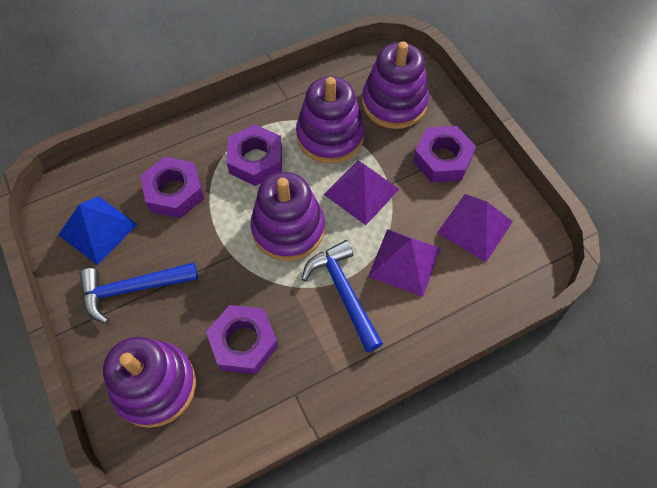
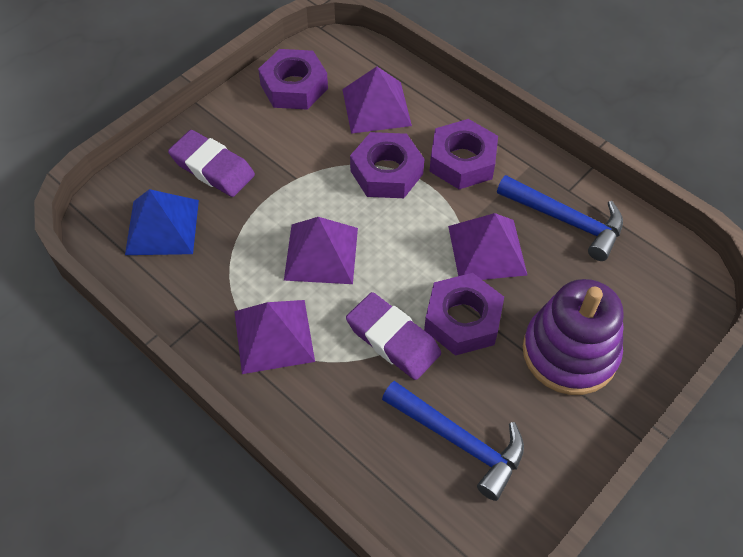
purple eraser: none = 0 -> [168,130,255,197] [346,292,441,380] = 2
purple pyramid: [324,160,399,225] [368,229,440,297] [437,194,513,262] = 3 -> [234,300,315,374] [284,217,358,284] [342,66,412,134] [448,213,527,280] = 4
purple stacking toy: [103,337,196,428] [250,172,325,261] [296,76,364,164] [362,41,429,129] = 4 -> [523,279,624,395] = 1

